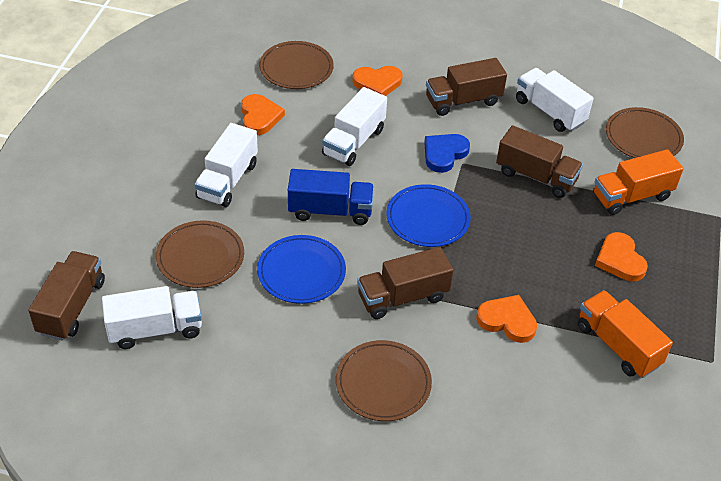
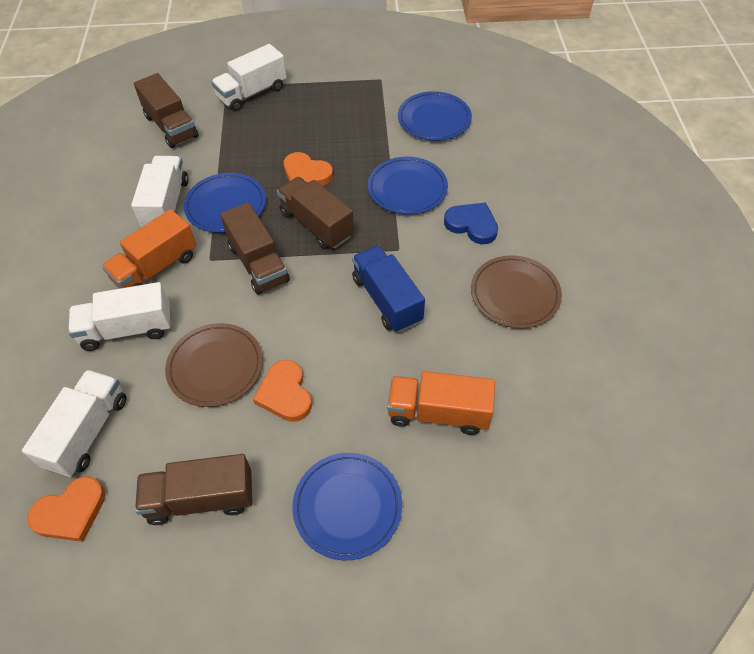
blue plate: [257,235,346,304] [386,184,471,247] = 2 -> [184,173,266,233] [292,453,402,560] [368,157,448,215] [398,91,472,141] = 4
brown plate: [156,220,244,288] [259,41,334,89] [336,340,432,421] [606,107,684,158] = 4 -> [165,323,263,407] [471,255,562,328] = 2
orange heart: [241,94,285,135] [352,66,403,96] [476,295,537,343] [595,232,648,282] = 4 -> [27,476,105,542] [253,360,312,422] [284,152,333,186] = 3

